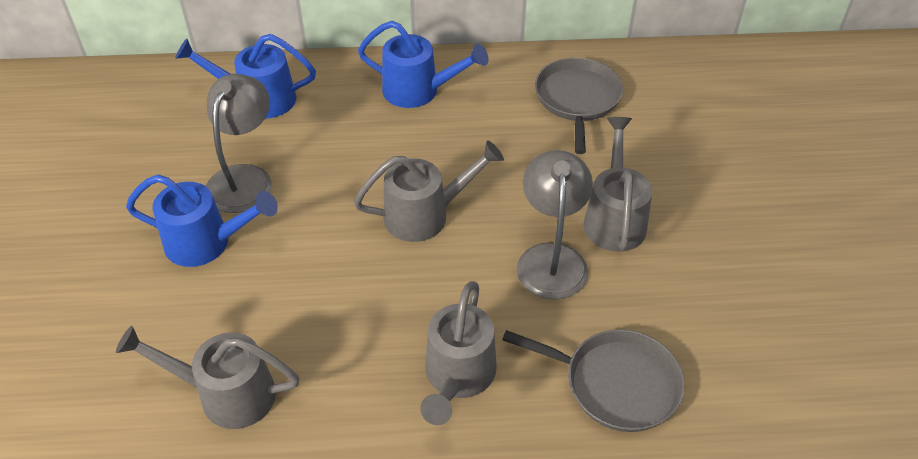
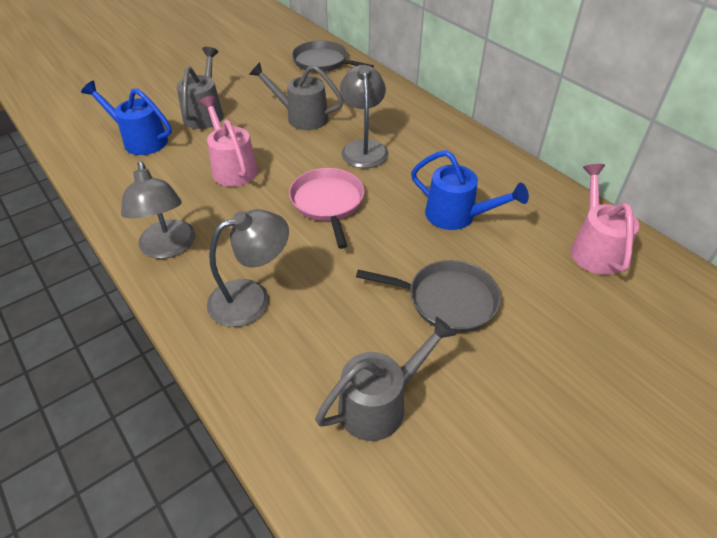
blue watering can: [126,175,278,267] [175,34,316,118] [358,21,489,108] = 3 -> [81,81,172,155] [411,150,529,230] = 2
grey lamp: [206,74,272,213] [517,150,593,300] = 2 -> [121,161,195,259] [207,209,289,327] [340,65,388,168] = 3
grey watering can: [116,325,299,429] [354,140,504,242] [420,281,497,425] [583,117,652,252] = 4 -> [177,47,224,129] [249,62,344,130] [315,317,456,441] = 3
pink pan: none = 0 -> [289,168,364,249] = 1
pink watering can: none = 0 -> [199,96,258,187] [571,164,639,275] = 2

